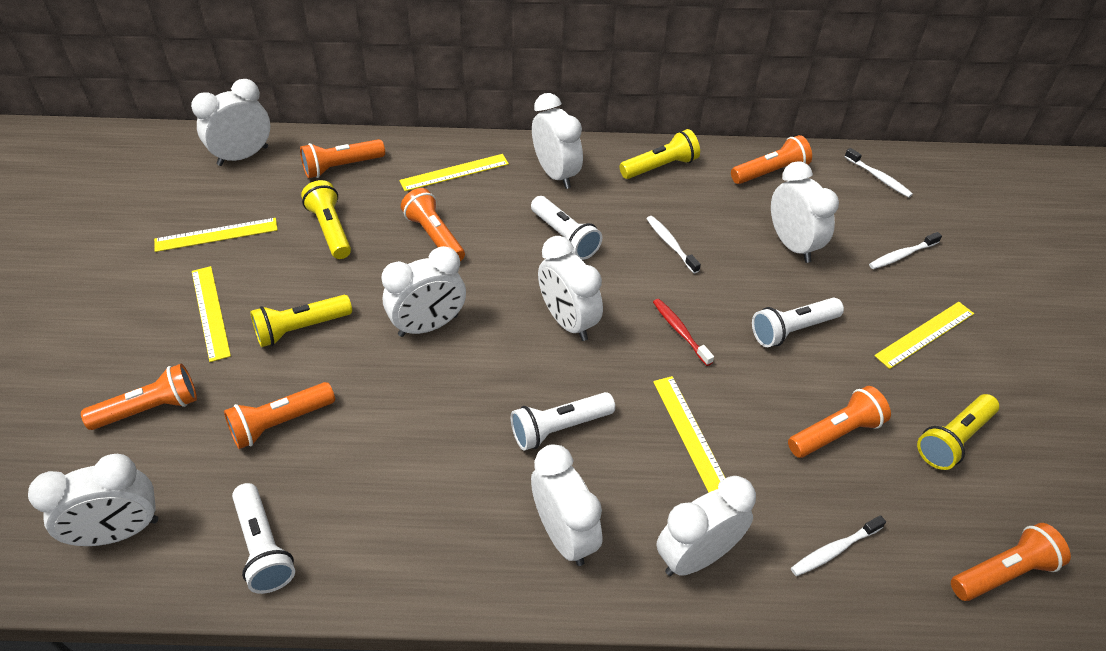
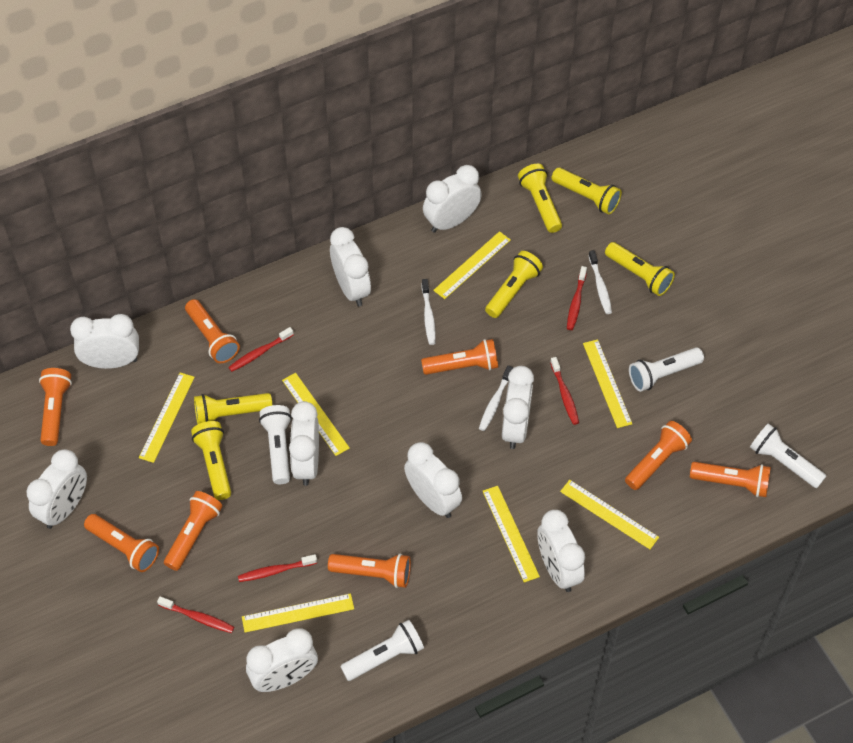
orange flashlight: [81,364,197,430] [224,382,335,449] [300,139,385,178] [401,188,465,261] [731,135,812,184] [788,386,891,458] [951,523,1071,601] = 7 -> [39,368,72,446] [84,514,159,572] [164,491,223,571] [185,299,240,363] [328,554,411,588] [421,339,498,375] [625,421,692,490] [690,462,771,497] = 8
red toothbrush: [653,299,714,366] = 1 -> [157,596,234,633] [228,327,294,372] [238,554,317,582] [550,357,579,425] [567,266,587,330] = 5
white clock: [28,454,158,546] [191,79,270,166] [381,246,466,337] [531,444,603,566] [532,93,583,189] [538,236,603,341] [656,476,756,576] [771,161,839,263] = 8 -> [26,449,87,529] [70,314,139,369] [246,628,318,692] [289,401,319,486] [330,227,371,307] [404,442,462,518] [423,165,482,233] [502,366,534,449] [538,510,585,592] = 9
white toothbrush: [647,216,701,274] [791,515,886,576] [845,148,913,198] [869,232,942,269] = 4 -> [422,279,436,345] [479,365,513,431] [588,250,612,314] = 3
yellow flashlight: [250,295,352,347] [301,180,351,259] [620,129,700,179] [917,394,999,470] = 4 -> [191,421,231,500] [194,393,272,424] [485,251,543,318] [518,164,562,233] [551,168,622,215] [605,242,675,296] = 6
yellow ruler: [154,218,278,252] [192,266,231,362] [399,154,509,191] [653,376,725,493] [874,302,974,369] = 5 -> [139,373,195,463] [242,593,354,633] [282,373,350,456] [433,231,511,299] [483,486,540,583] [560,480,659,549] [583,339,632,428] = 7

